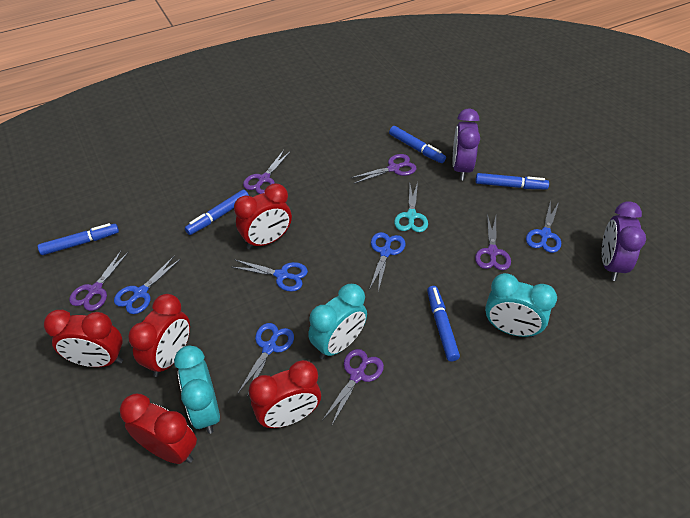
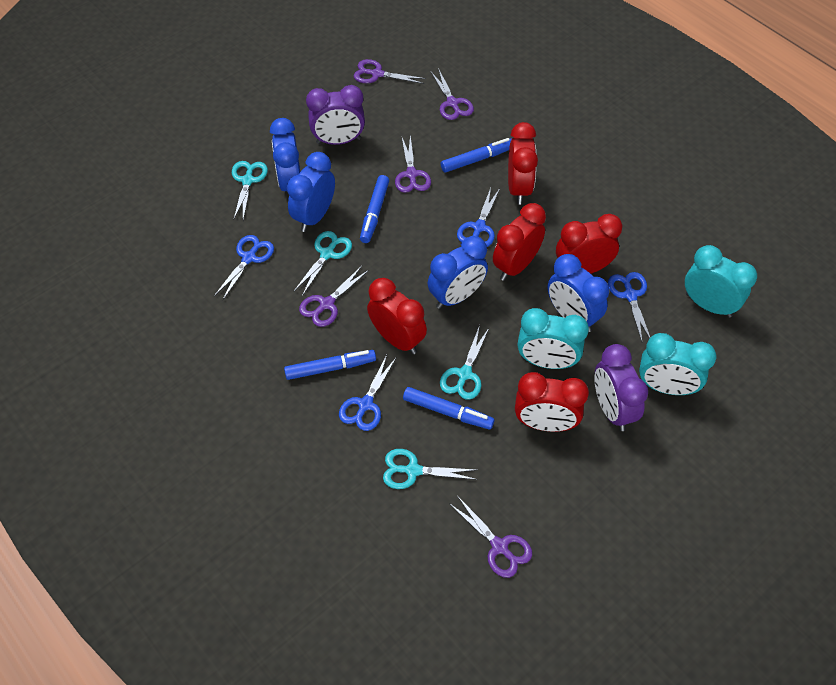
blue clock: none = 0 -> [270,118,300,191] [287,152,335,232] [428,236,488,309] [547,254,609,332] = 4
blue marker: [38,223,119,255] [185,190,249,235] [389,126,446,163] [427,286,460,361] [475,173,549,189] = 5 -> [284,350,376,380] [360,175,389,243] [403,387,494,429] [441,138,512,173] = 4
blue scissors: [114,256,180,314] [232,259,308,292] [238,323,294,397] [369,232,406,292] [526,200,561,253] = 5 -> [214,235,274,300] [339,355,396,431] [457,188,500,247] [608,272,650,341] = 4
turquoise scissors: [394,182,428,232] = 1 -> [232,161,268,220] [294,231,352,296] [383,449,478,489] [440,325,489,400] = 4

